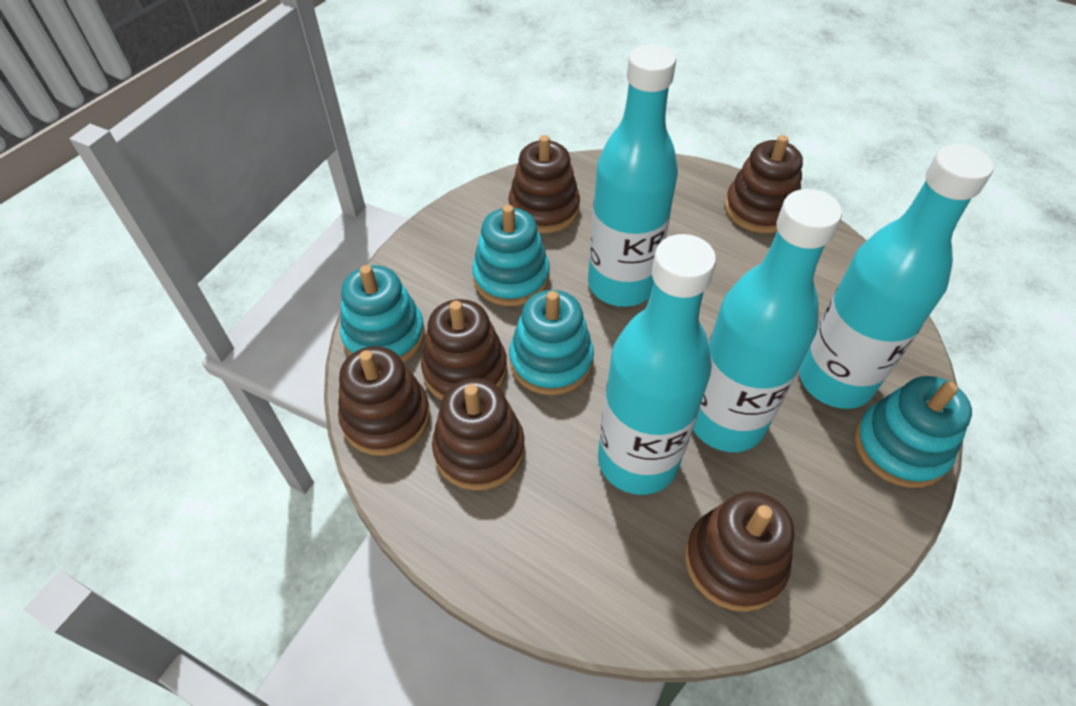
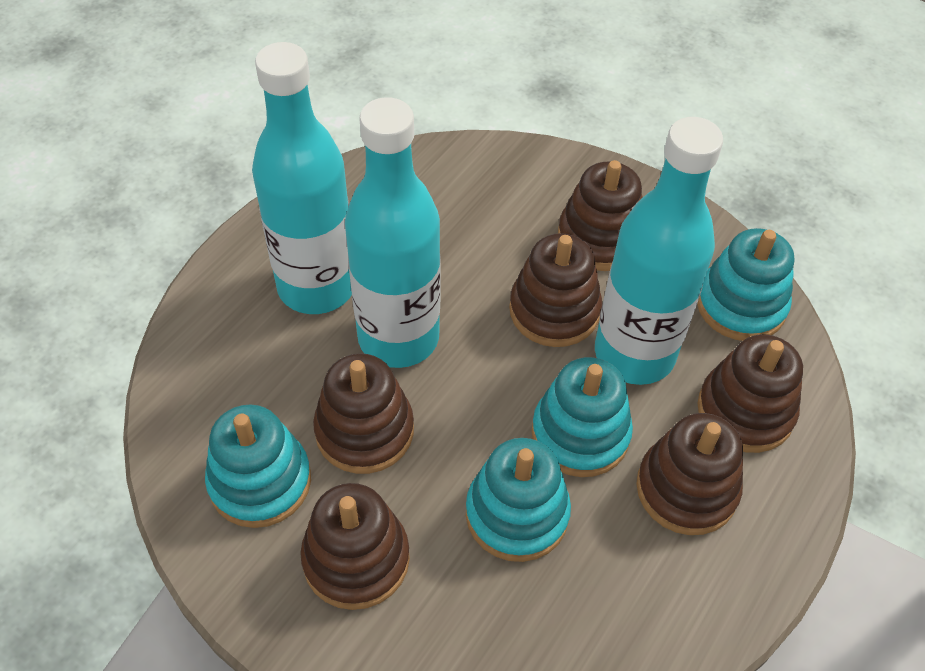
turquoise bottle: [588,44,678,307] [598,234,716,495] [693,189,842,452] [799,144,993,409] = 4 -> [252,42,352,314] [345,97,441,368] [595,117,723,385] = 3

